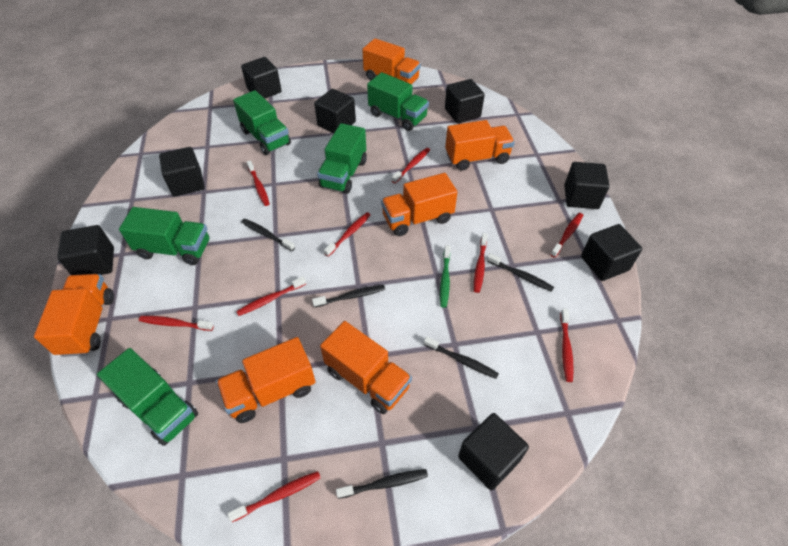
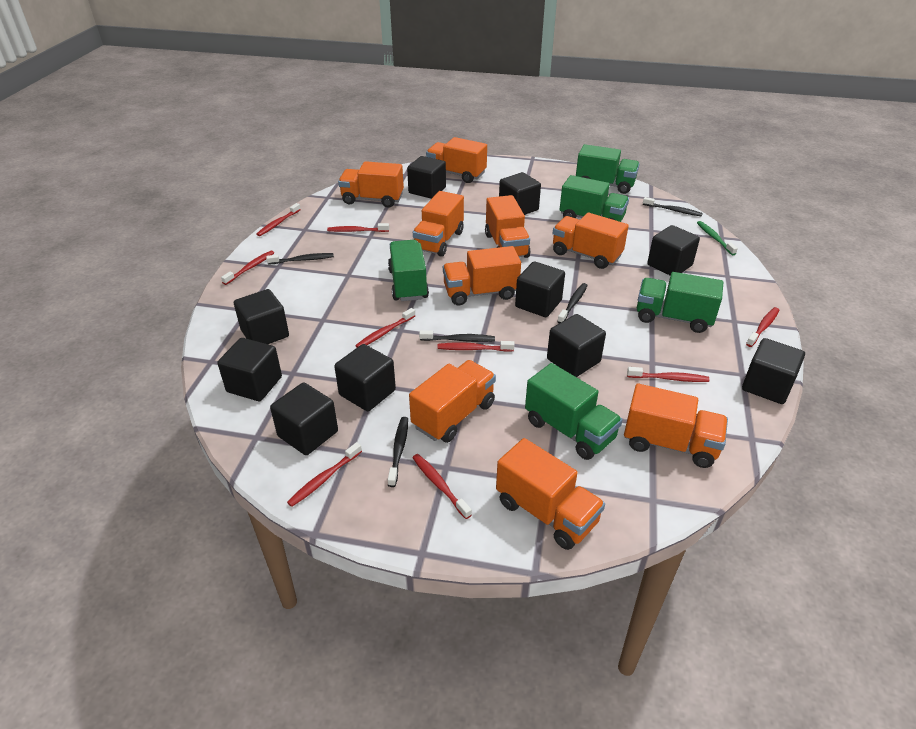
black cube: [57,225,114,275] [159,147,205,197] [241,57,282,99] [314,89,356,133] [445,79,485,124] [458,413,529,490] [564,162,610,209] [581,224,642,281] = 8 -> [217,338,282,401] [234,289,289,344] [270,383,338,455] [334,344,396,411] [407,156,446,199] [499,172,541,215] [515,261,565,317] [547,314,606,377] [647,225,700,276] [742,338,805,404] = 10
orange truck: [34,274,114,357] [216,337,315,423] [320,321,412,414] [362,38,421,84] [381,173,457,236] [445,120,515,171] = 6 -> [338,161,404,208] [409,360,496,443] [413,191,464,257] [426,137,487,183] [443,246,521,306] [485,195,530,258] [496,438,605,550] [553,213,629,269] [624,383,728,468] = 9

